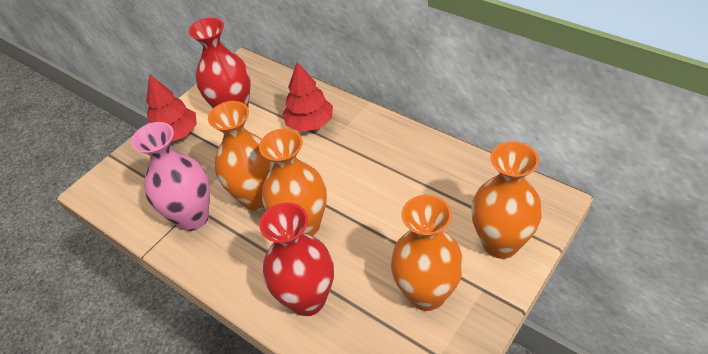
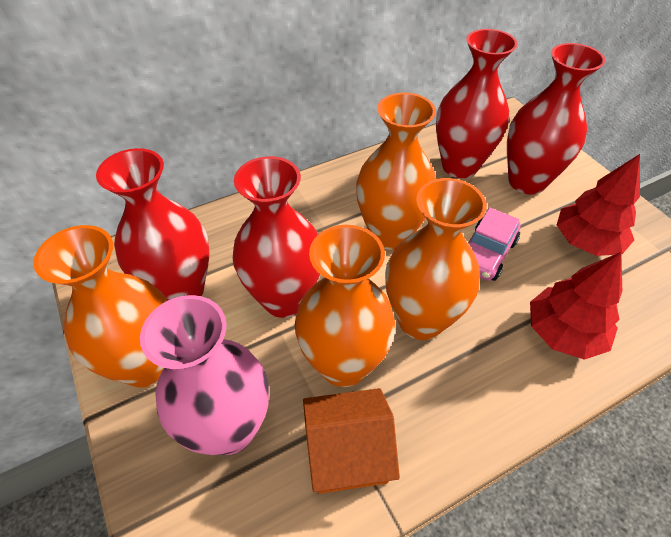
orange house: none = 0 -> [303,388,400,494] = 1
pink car: none = 0 -> [468,208,521,281] = 1
red vase: [189,18,251,108] [259,203,334,316] = 2 -> [96,148,209,300] [233,156,320,318] [436,29,517,178] [507,43,605,195] = 4

